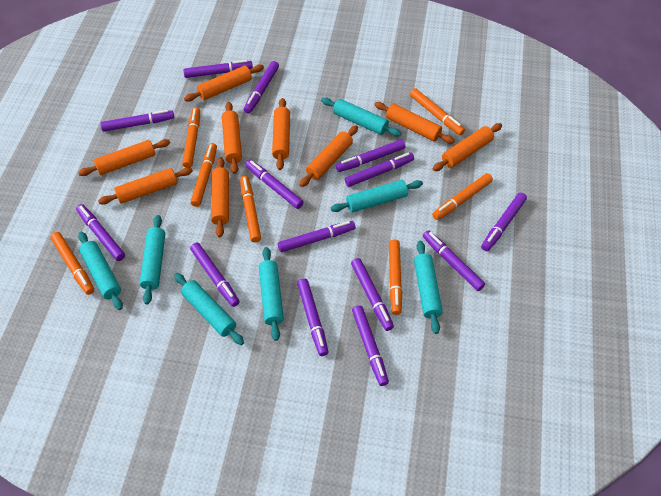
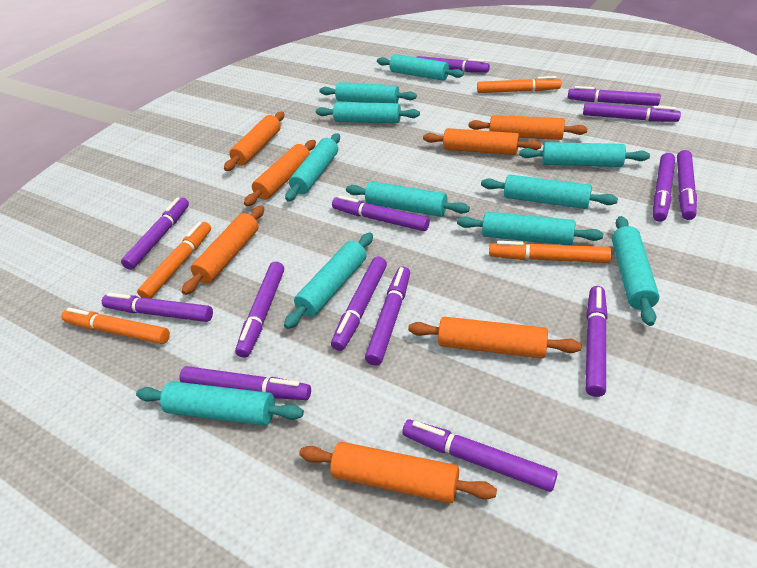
orange marker: [51,232,94,295] [182,108,200,168] [190,143,217,207] [240,176,261,242] [389,239,402,315] [410,88,465,135] [432,173,493,220] = 7 -> [62,308,170,344] [137,222,211,298] [477,76,561,93] [489,241,612,263] = 4
orange rolling pin: [78,139,170,176] [98,167,193,205] [184,65,264,102] [211,157,229,237] [222,102,242,174] [272,98,290,170] [299,126,358,187] [374,102,455,144] [433,123,502,171] = 9 -> [182,206,264,295] [224,111,284,171] [244,140,316,206] [299,442,497,503] [408,317,582,358] [423,128,542,155] [469,115,588,140] = 7
turquoise rolling pin: [78,232,123,310] [140,215,165,304] [174,273,244,345] [259,247,284,341] [321,98,401,136] [331,180,423,212] [414,241,443,334] = 7 -> [136,381,304,426] [284,233,373,329] [285,133,340,201] [316,102,420,123] [319,82,417,103] [346,181,470,217] [377,54,464,81] [457,212,603,245] [481,175,618,209] [519,142,650,167] [612,216,660,326] = 11

